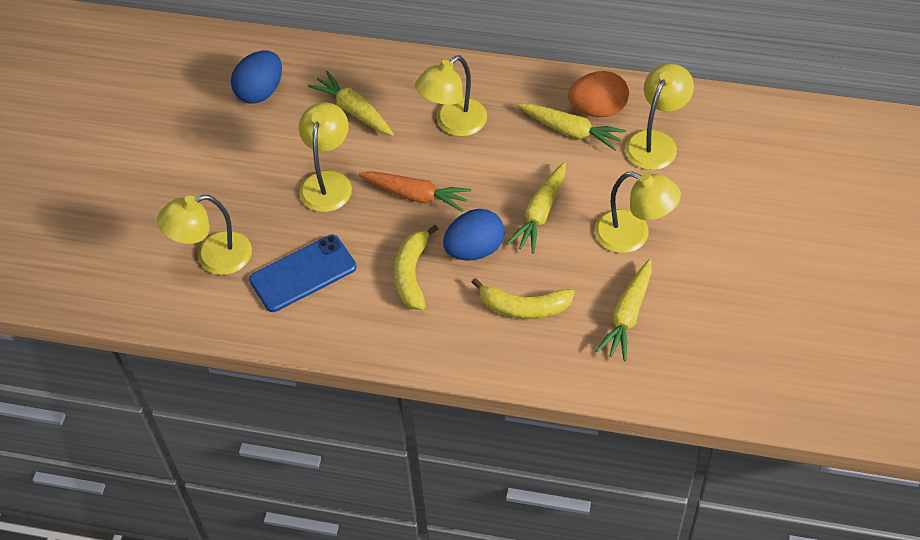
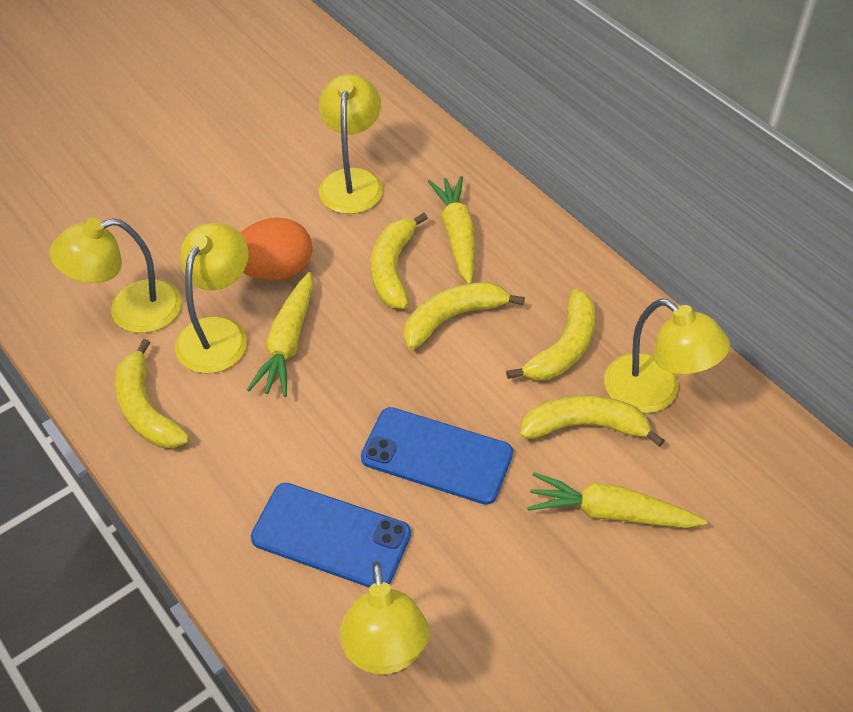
blue egg: [231,51,282,103] [443,209,505,260] = 2 -> none = 0
blue phone: [249,235,357,312] = 1 -> [251,483,411,588] [361,407,513,505] = 2
orange carrot: [359,171,471,212] = 1 -> none = 0
yellow banana: [394,225,438,310] [472,278,574,319] = 2 -> [115,339,190,448] [371,213,428,309] [404,282,525,350] [506,289,595,381] [520,395,665,447] = 5
yellow carrot: [308,71,394,136] [506,162,566,253] [518,104,626,151] [596,259,652,361] = 4 -> [247,272,313,397] [428,176,475,284] [527,472,707,528] = 3

